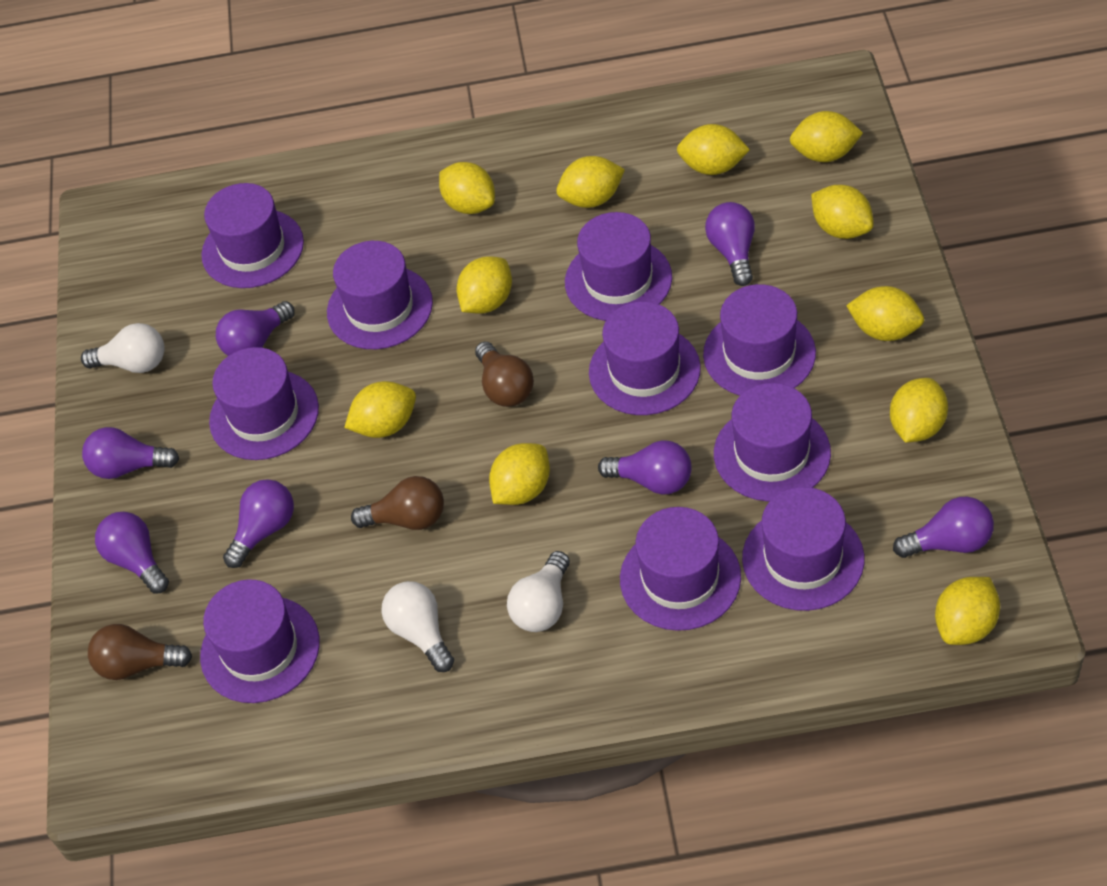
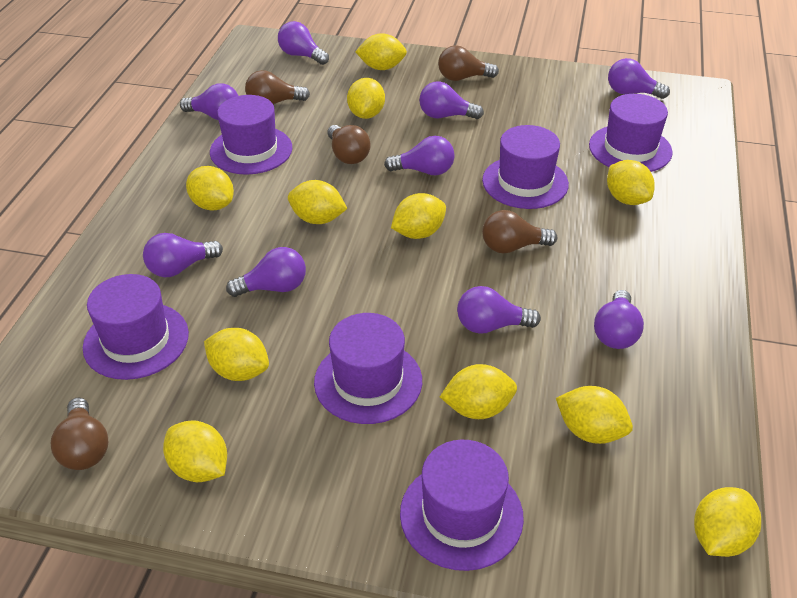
brown light bulb: [88,624,192,680] [351,476,444,530] [475,342,534,407] = 3 -> [51,398,108,470] [245,70,310,104] [327,125,371,164] [438,45,499,81] [482,210,557,254] = 5
purple hat: [200,580,320,703] [201,183,304,288] [209,347,319,460] [327,241,433,349] [565,212,672,321] [589,301,701,415] [620,507,741,631] [703,284,816,396] [714,383,831,501] [742,487,864,611] = 10 -> [83,274,189,380] [210,95,292,175] [314,313,422,424] [400,440,524,571] [482,125,569,209] [589,94,673,172] = 6
purple light bulb: [82,427,179,479] [95,512,169,594] [216,301,295,356] [223,479,294,568] [598,440,692,494] [705,202,755,286] [893,497,994,558] = 7 -> [143,233,223,277] [180,83,238,120] [226,247,306,297] [278,21,329,65] [384,136,455,175] [419,81,484,119] [457,286,541,334] [594,290,644,349] [608,58,670,99] = 9
white light bulb: [81,323,165,373] [381,581,454,672] [507,551,570,632] = 3 -> none = 0

